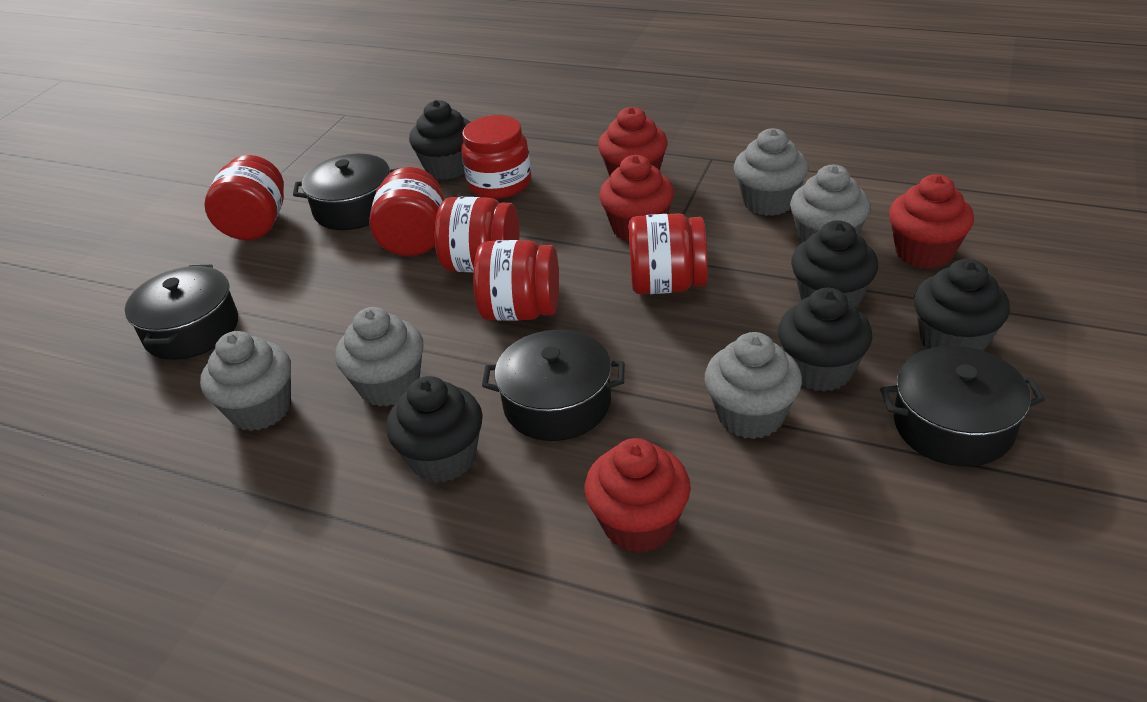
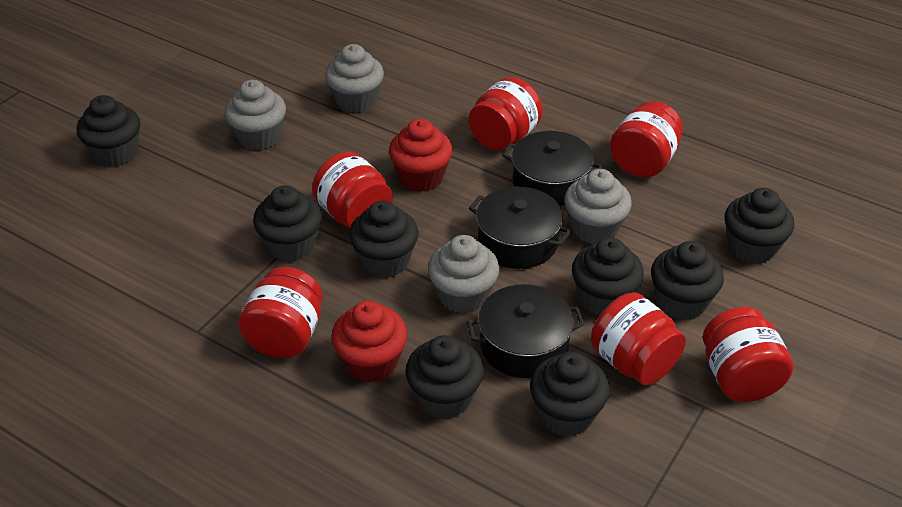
black cupcake: [386,376,483,483] [409,100,470,180] [778,288,872,392] [791,220,878,308] [914,259,1010,351] = 5 -> [77,95,140,167] [253,185,322,262] [349,201,418,278] [405,335,484,419] [530,352,610,437] [572,237,644,315] [651,241,724,320] [725,188,794,264] = 8
black pot: [125,265,238,360] [293,154,399,230] [482,330,625,441] [880,346,1045,466] = 4 -> [467,284,585,378] [469,187,571,269] [502,131,603,206] = 3
grey cupcake: [200,331,291,431] [335,307,424,407] [705,332,802,439] [734,128,809,216] [790,165,871,244] = 5 -> [224,80,286,150] [325,44,384,113] [428,235,499,314] [564,169,632,244] = 4
red cupcake: [584,438,691,553] [598,107,667,176] [599,155,674,242] [889,174,974,269] = 4 -> [331,300,408,382] [389,119,453,192] = 2

